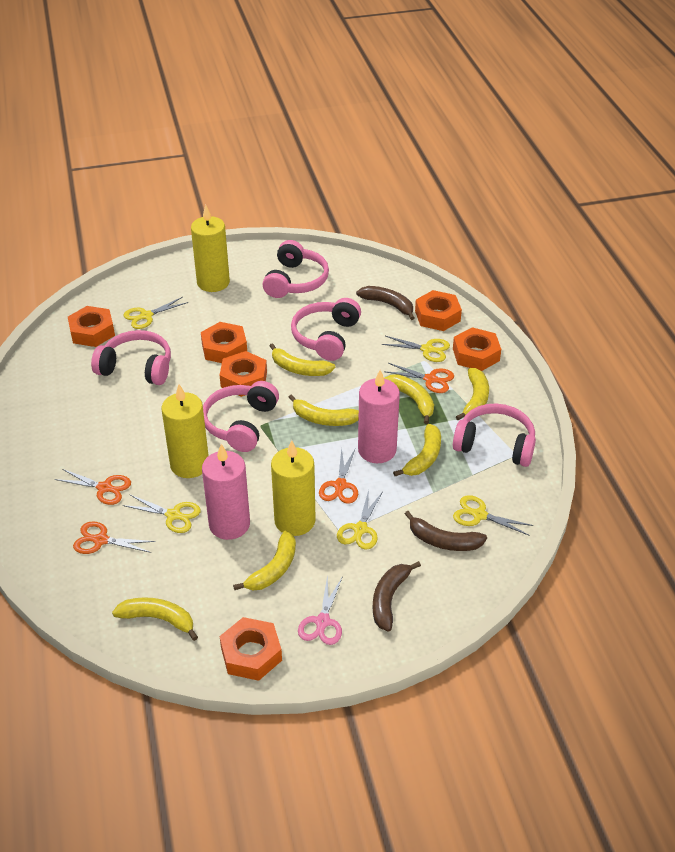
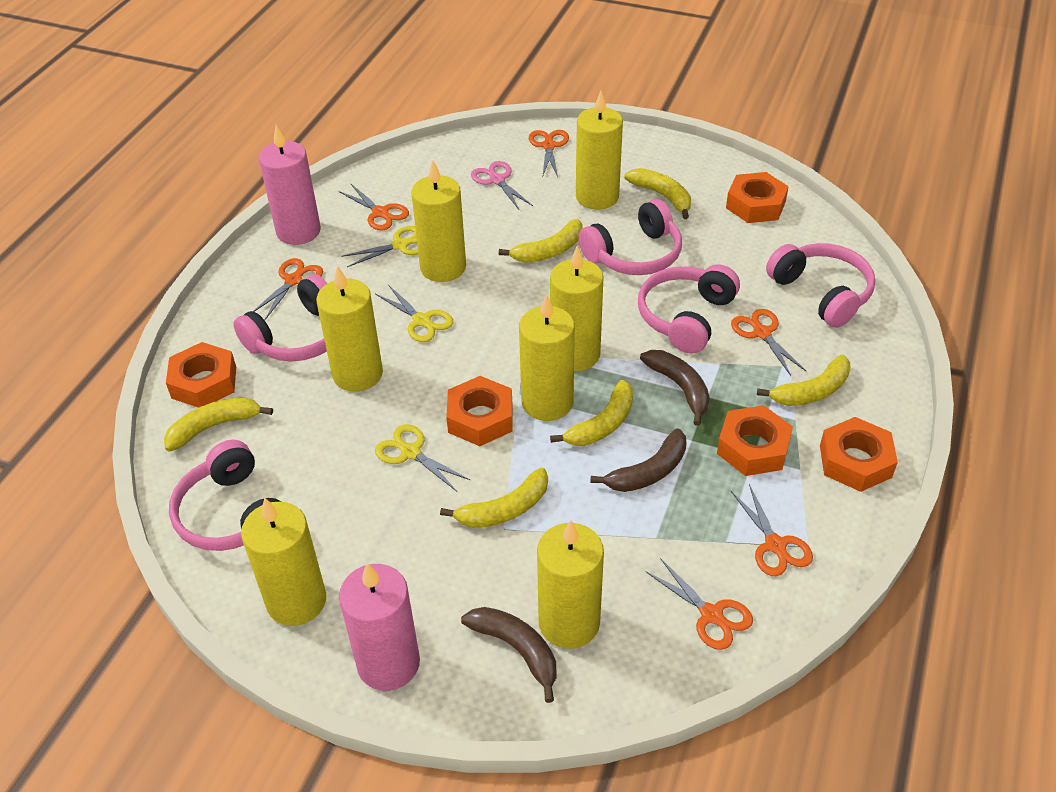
orange nut: [68,306,115,347] [201,322,247,363] [220,351,267,397] [220,617,282,681] [415,290,462,331] [453,327,501,371] = 6 -> [166,342,236,408] [446,376,512,446] [717,405,793,476] [726,172,789,223] [820,417,898,492] = 5
orange scissors: [55,469,131,505] [73,521,156,554] [319,448,358,504] [384,363,454,393] = 4 -> [253,258,323,320] [339,184,409,230] [529,130,569,177] [645,558,753,650] [731,309,807,376] [731,484,813,576] = 6
yellow banana: [112,597,198,641] [233,530,296,590] [270,343,335,376] [288,394,359,426] [384,374,434,424] [393,424,441,476] [456,368,489,420] = 7 -> [164,397,273,451] [440,468,548,528] [499,219,583,263] [550,380,634,446] [624,168,691,219] [757,355,850,406] = 6
yellow candle: [161,384,209,478] [191,205,230,292] [271,440,316,536] = 3 -> [241,497,326,626] [316,266,383,392] [411,161,466,282] [519,294,575,421] [537,520,604,649] [550,246,603,371] [576,91,623,210] = 7
yellow scissors: [123,494,201,533] [124,297,188,329] [337,490,383,550] [382,336,450,362] [453,495,534,536] = 5 -> [341,226,418,267] [375,286,453,342] [375,424,470,491] = 3

